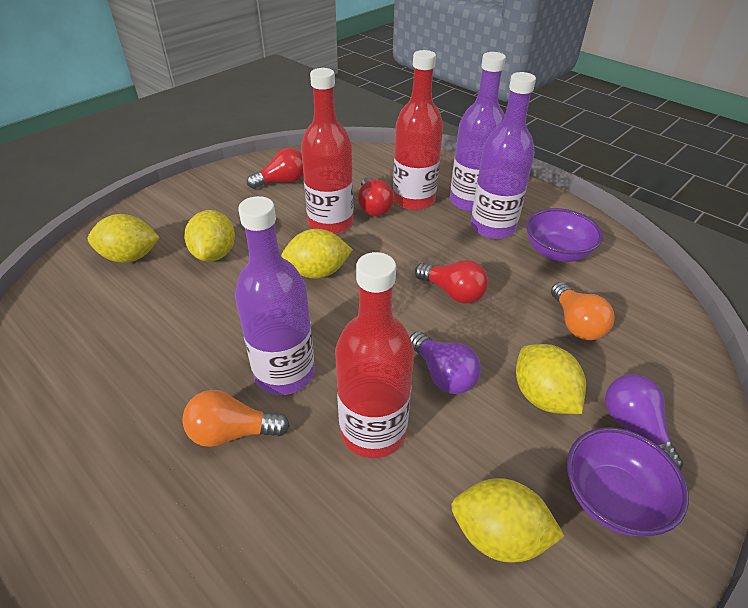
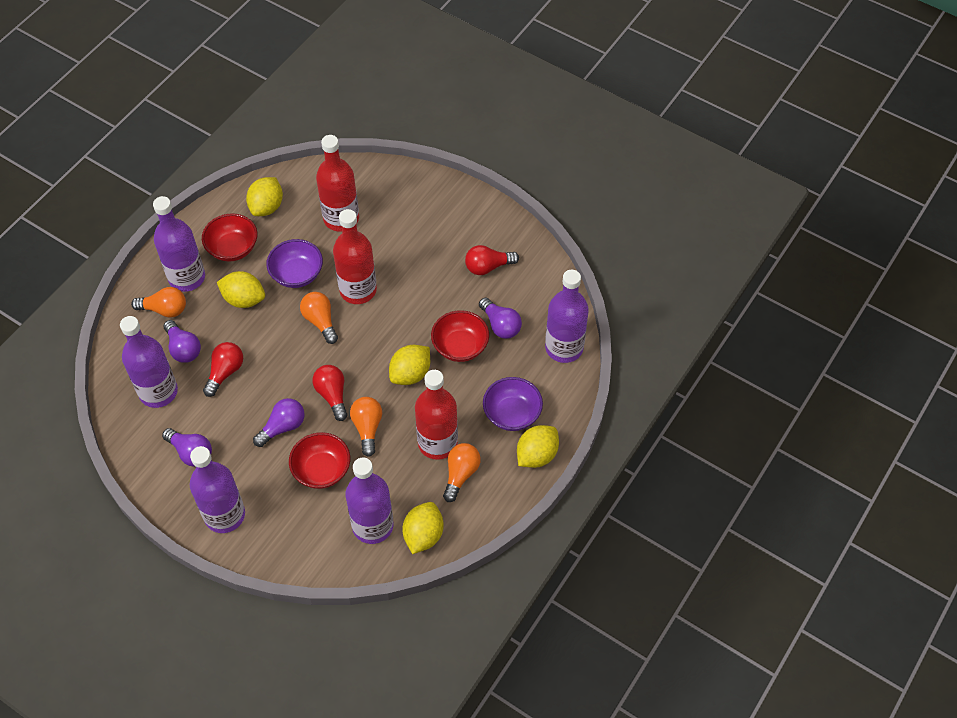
orange light bulb: [182,390,290,447] [551,282,614,340] = 2 -> [131,287,186,318] [300,292,338,344] [350,397,382,457] [443,443,481,502] = 4
purple bottle: [235,196,315,395] [450,52,506,212] [471,72,536,239] = 3 -> [120,316,178,408] [153,196,205,292] [190,446,245,533] [345,458,393,544] [545,269,589,363] = 5
purple light bulb: [410,331,481,394] [605,374,683,471] = 2 -> [162,428,212,467] [163,320,201,363] [253,398,305,447] [479,298,522,339] = 4
red bowl: none = 0 -> [202,213,257,261] [289,432,350,489] [431,310,489,362] = 3

